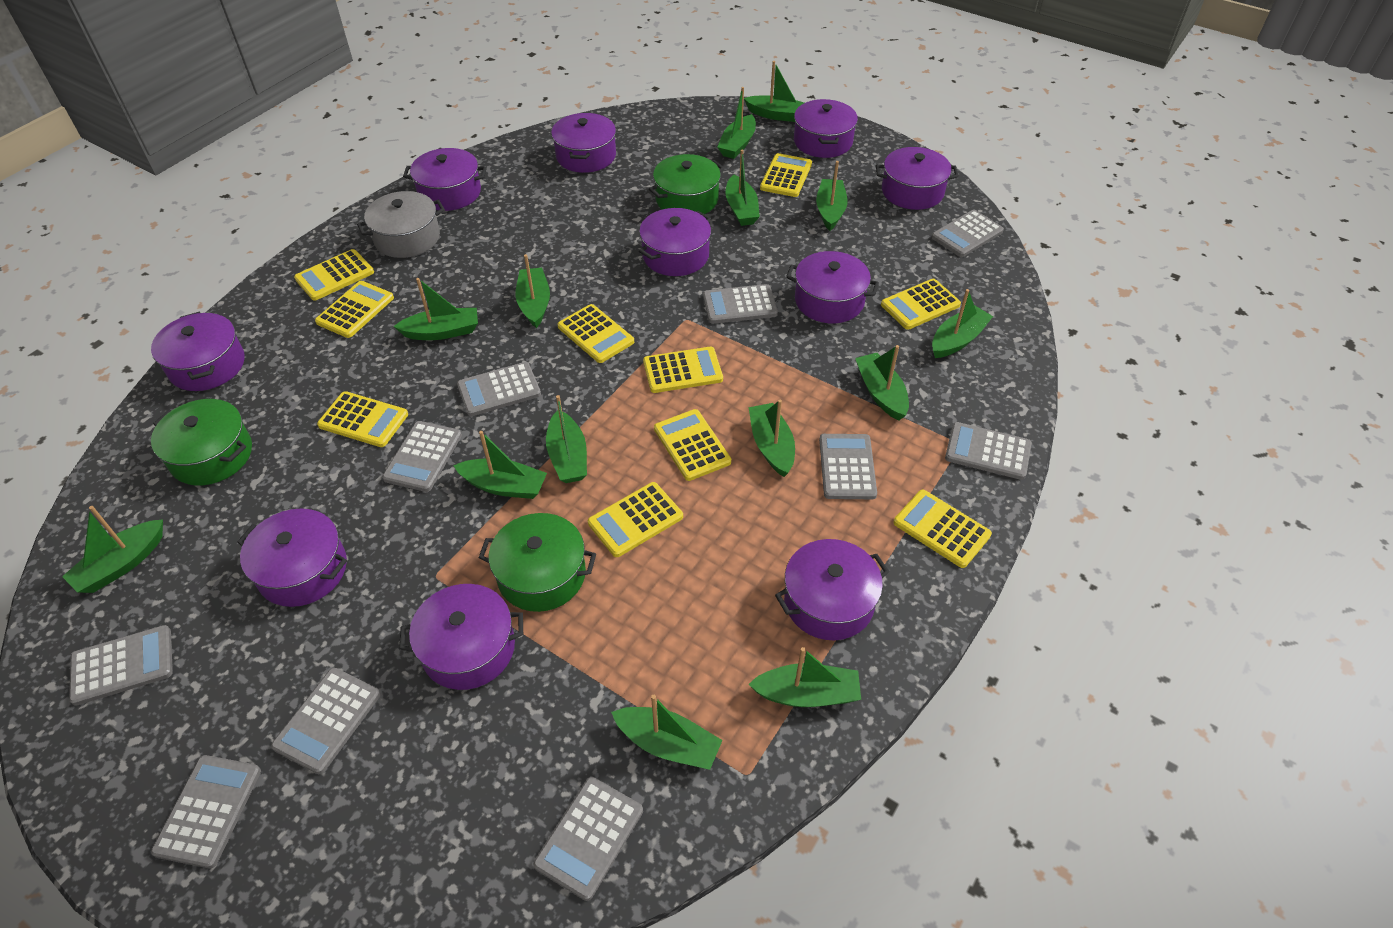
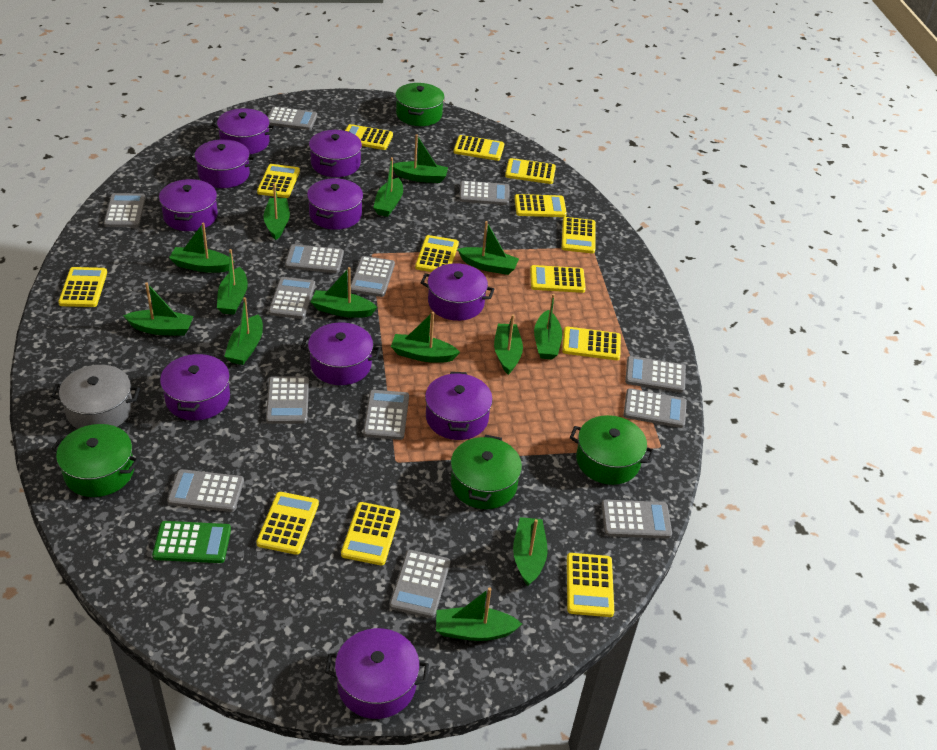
green calculator: none = 0 -> [152,521,231,563] = 1
green pot: [151,399,252,485] [479,513,596,612] [649,154,724,214] = 3 -> [51,424,139,497] [395,83,444,126] [451,435,522,509] [570,415,655,485] = 4
grey calculator: [69,625,173,706] [151,755,261,869] [271,668,381,774] [382,421,462,492] [457,362,541,416] [533,777,643,901] [703,284,778,324] [819,434,877,499] [931,210,1004,257] [945,422,1032,480] = 10 -> [104,193,146,227] [167,469,244,512] [266,377,309,424] [268,107,317,130] [268,277,315,319] [285,244,344,273] [351,256,395,297] [363,390,409,440] [389,550,450,618] [459,181,510,205] [601,500,672,539] [624,388,687,428] [625,356,686,393] = 13
yellow calculator: [294,249,374,301] [315,281,394,338] [317,391,408,447] [557,304,634,363] [588,482,683,557] [643,347,723,393] [654,409,731,481] [760,153,812,197] [881,279,961,330] [893,490,992,568] = 10 -> [58,267,107,307] [256,492,319,555] [257,164,300,198] [341,502,400,566] [345,124,393,150] [415,235,459,272] [454,135,504,161] [505,158,556,184] [514,194,567,217] [530,265,586,293] [561,217,596,253] [562,327,621,360] [567,553,614,617] = 13

